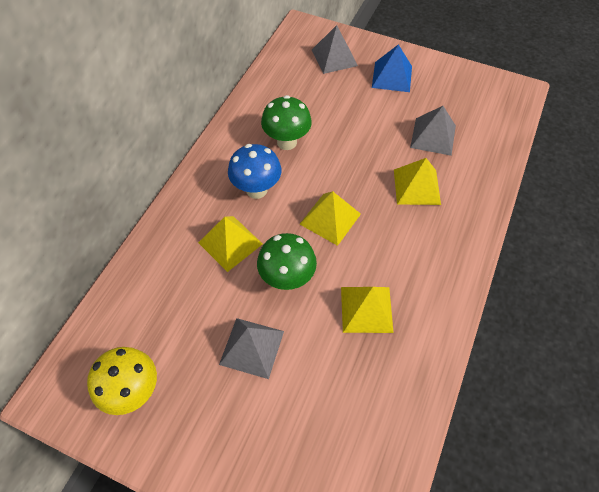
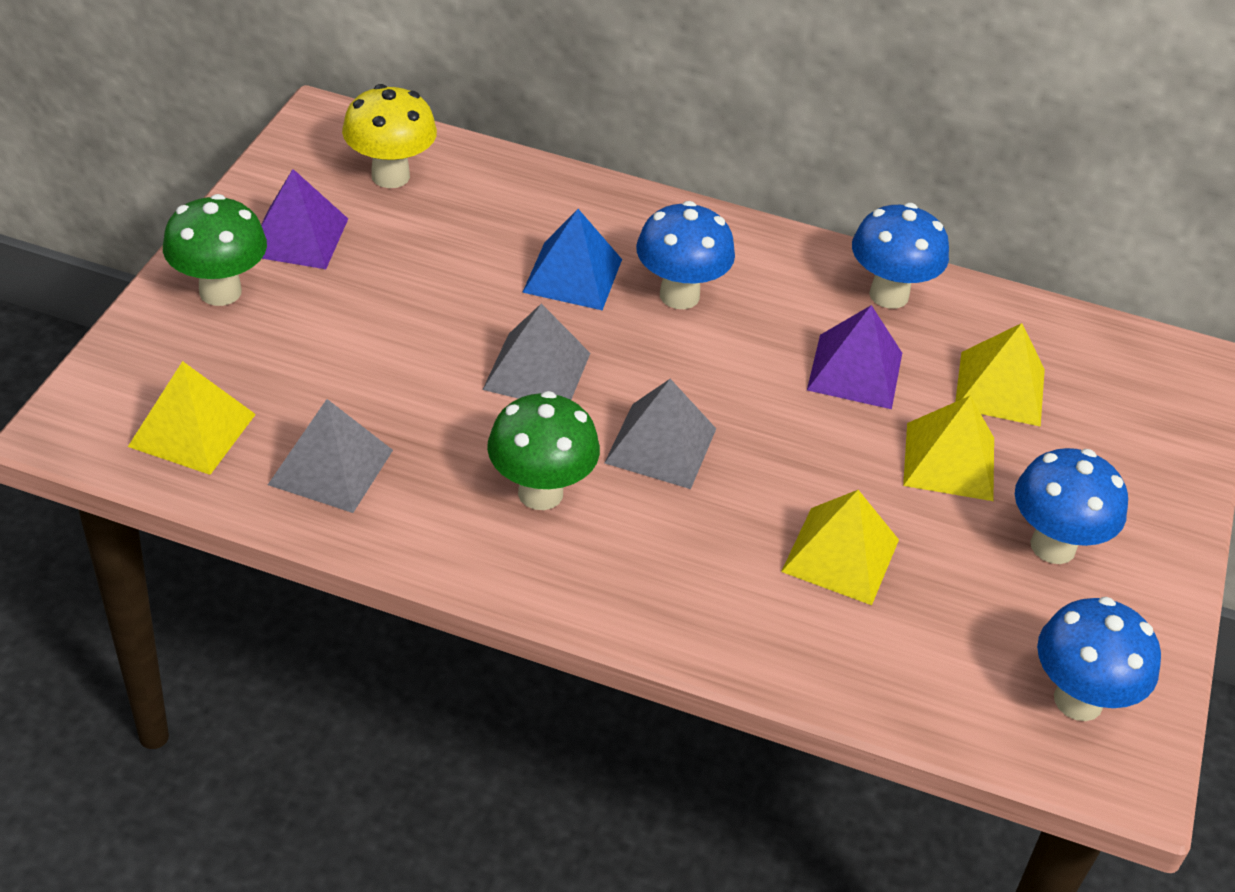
blue mushroom: [228,144,281,199] = 1 -> [636,201,735,309] [852,203,949,309] [1015,448,1128,564] [1037,597,1161,721] = 4
purple pyramid: none = 0 -> [261,169,348,269] [807,305,902,409] = 2

